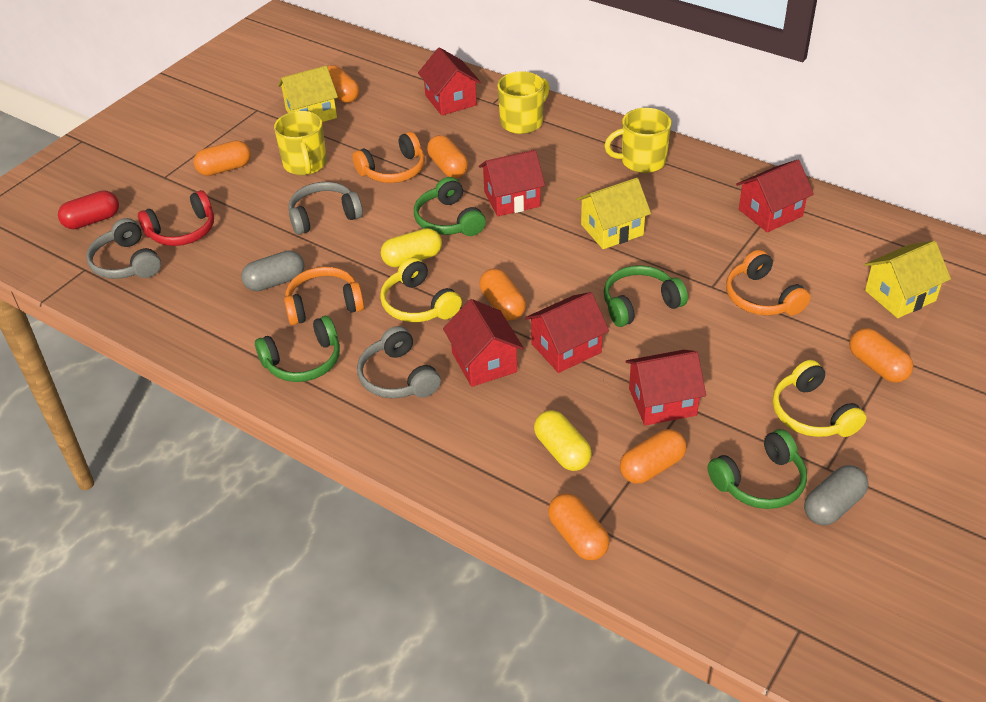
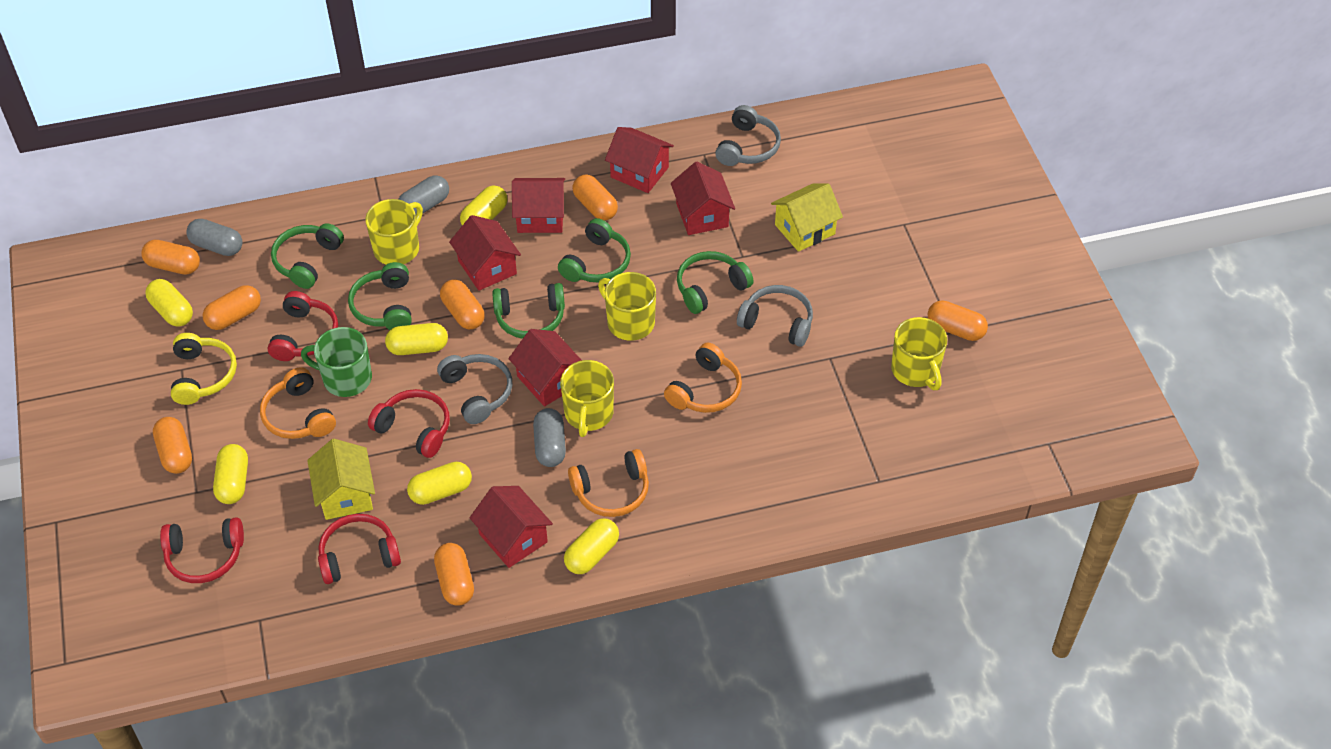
green headphones: [255,316,340,382] [414,177,486,236] [604,265,688,327] [708,429,807,509] = 4 -> [271,223,344,289] [348,262,412,330] [492,283,565,339] [558,218,631,283] [677,251,754,314] = 5
green mug: none = 0 -> [301,327,372,397] = 1
grey capsule: [241,250,304,291] [804,465,868,525] = 2 -> [186,219,242,256] [398,175,449,215] [533,408,566,467] = 3
red capsule: [58,190,119,229] = 1 -> none = 0
red headphones: [138,190,214,246] = 1 -> [160,517,244,583] [268,291,338,361] [318,514,401,584] [368,389,450,458] = 4
yellow capsule: [381,228,442,267] [534,410,592,471] = 2 -> [145,279,193,327] [213,444,248,504] [385,323,448,355] [407,462,472,505] [460,185,508,225] [564,518,619,574] = 6
yellow headphones: [380,257,462,322] [773,360,867,437] = 2 -> [171,333,237,405] = 1
yellow house: [278,66,338,122] [576,178,651,249] [865,241,951,318] = 3 -> [307,439,375,520] [771,183,843,252] = 2
yellow mug: [274,111,327,175] [498,71,549,134] [604,108,671,173] = 3 -> [365,199,423,265] [560,360,614,437] [598,272,656,341] [891,317,947,390] = 4

